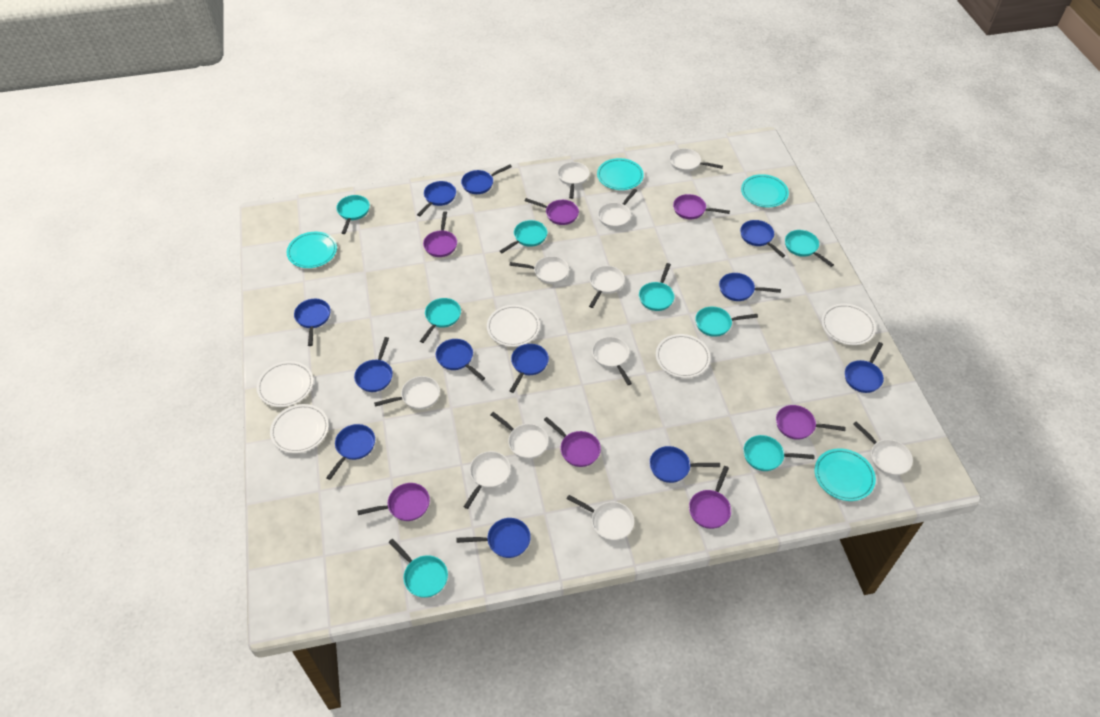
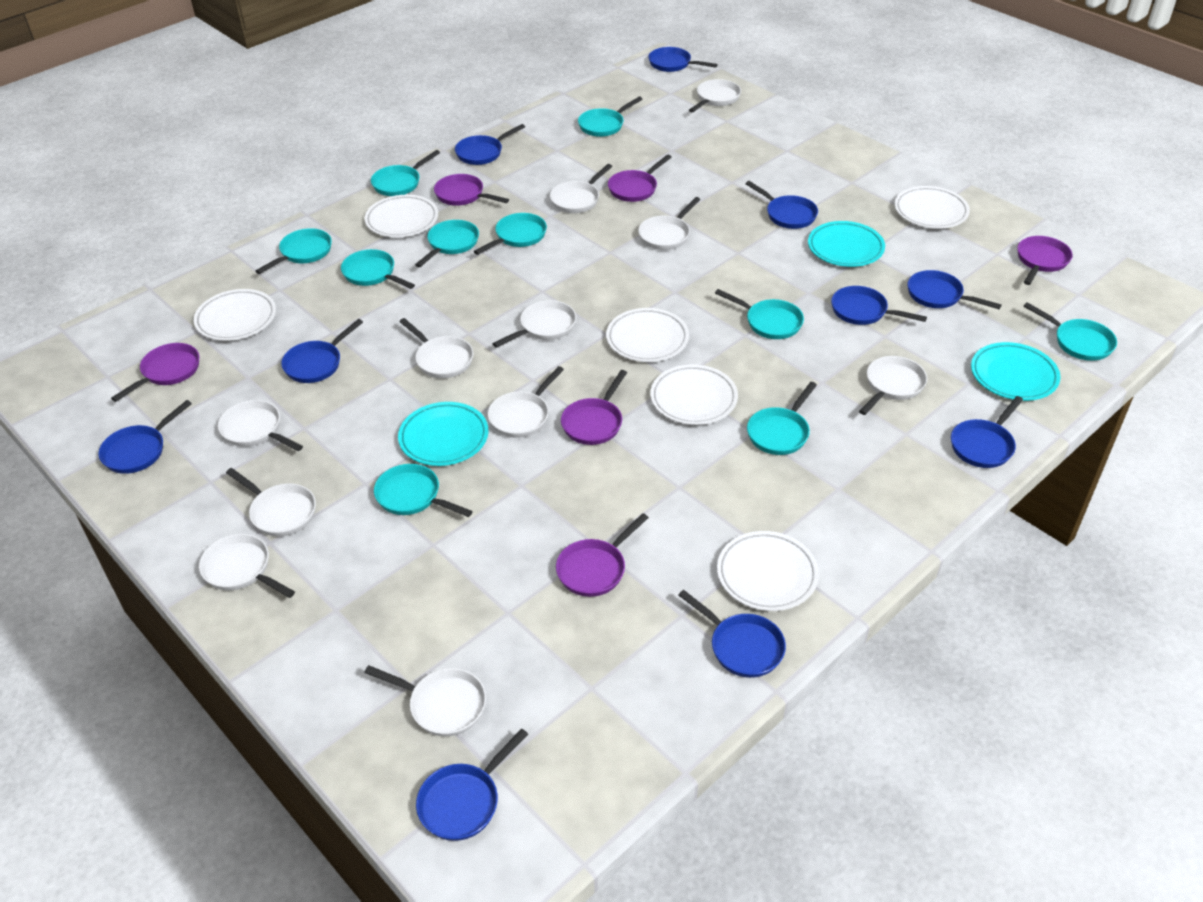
blue pan: [294,299,331,346] [326,424,375,480] [354,337,393,392] [417,181,456,217] [436,339,485,381] [457,518,531,558] [461,165,512,194] [510,344,549,393] [649,446,720,483] [719,273,781,301] [740,220,785,257] [845,342,884,393] = 12 -> [99,400,192,474] [281,319,363,383] [416,728,528,841] [455,124,525,165] [648,47,718,72] [678,590,786,678] [746,181,818,229] [831,286,927,325] [908,270,1002,309] [951,396,1023,468] = 10
purple pan: [357,483,430,521] [423,211,457,257] [524,198,579,225] [544,417,601,467] [673,194,730,219] [689,466,731,529] [776,405,846,440] = 7 -> [111,343,199,402] [434,174,509,206] [556,513,649,597] [561,370,627,445] [608,154,672,202] [1017,236,1073,285] = 6
turquoise pan: [336,195,370,234] [389,539,448,598] [420,298,461,343] [500,220,547,253] [639,263,675,311] [695,307,758,337] [743,435,814,471] [785,230,834,267] = 8 -> [255,228,332,274] [341,249,415,289] [371,150,440,196] [374,464,473,517] [415,220,479,267] [474,213,547,255] [578,97,643,137] [715,289,804,339] [747,382,817,455] [1023,302,1117,361] = 10
turquoise plate: [287,231,337,268] [597,158,644,190] [741,174,789,207] [815,448,876,501] = 4 -> [398,402,488,466] [808,221,885,267] [971,342,1061,401] = 3
white plate: [257,361,313,407] [270,404,329,453] [487,305,540,347] [656,334,711,378] [822,304,876,345] = 5 -> [194,289,276,341] [364,195,438,238] [606,308,689,362] [650,364,738,425] [717,531,819,611] [894,186,970,229] = 6

